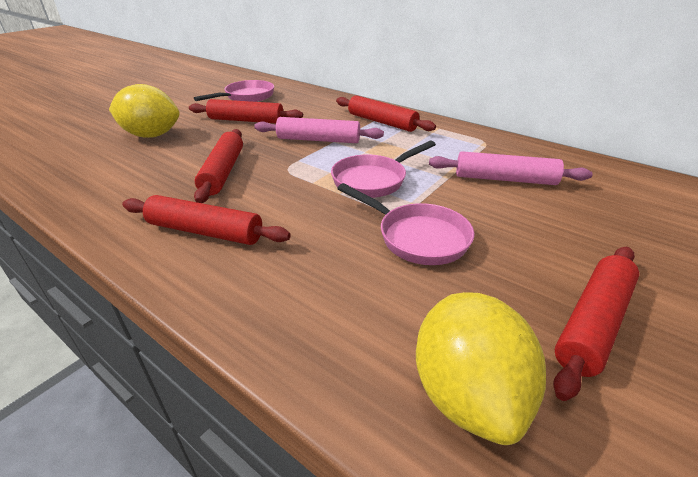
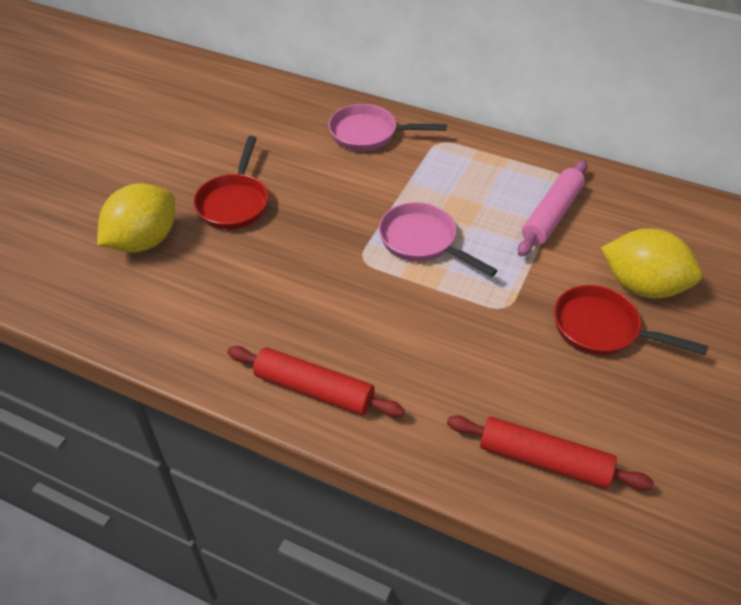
pink pan: [194,80,274,102] [331,141,436,198] [337,183,474,265] = 3 -> [328,104,447,151] [379,202,498,277] = 2
pink rolling pin: [254,117,384,143] [429,151,593,185] = 2 -> [518,160,588,257] = 1
red pan: none = 0 -> [193,136,269,230] [554,285,708,355] = 2
red rolling pin: [122,195,291,245] [189,99,303,123] [194,129,243,203] [336,95,436,132] [553,247,639,401] = 5 -> [227,346,405,417] [447,415,654,490] = 2

